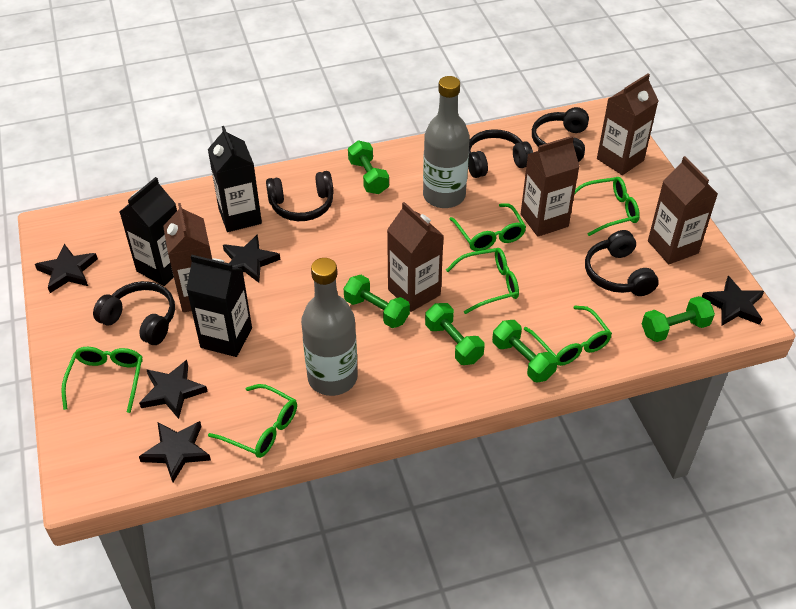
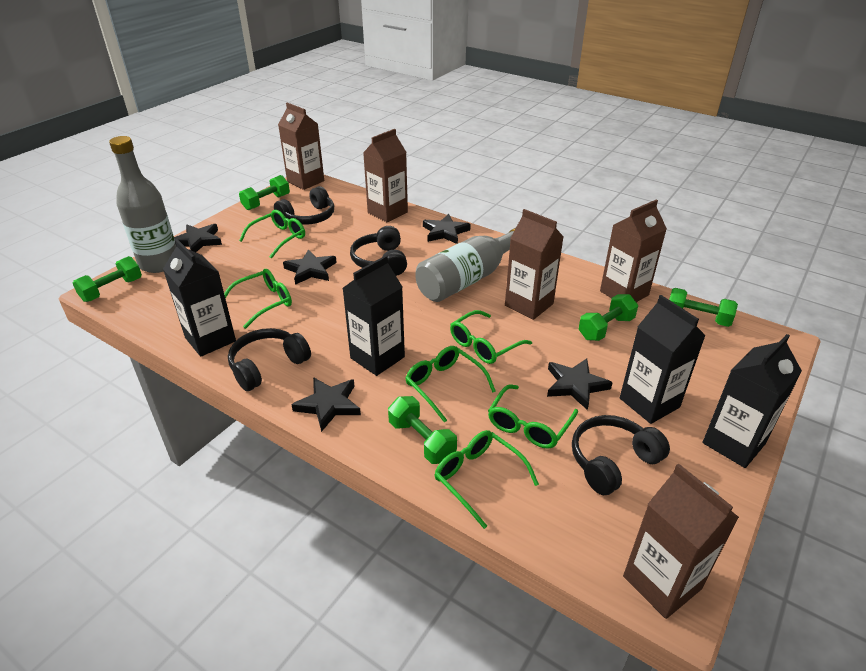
black carton: [120,177,177,286] [186,255,252,357] [208,126,262,232] = 3 -> [163,239,236,357] [343,255,405,376] [620,295,706,424] [703,334,802,468] = 4
black headphones: [93,281,175,345] [266,171,333,221] [468,129,533,178] [532,107,589,162] [585,230,659,296] = 5 -> [228,328,311,391] [274,186,334,225] [350,226,407,276] [572,415,670,495] = 4

